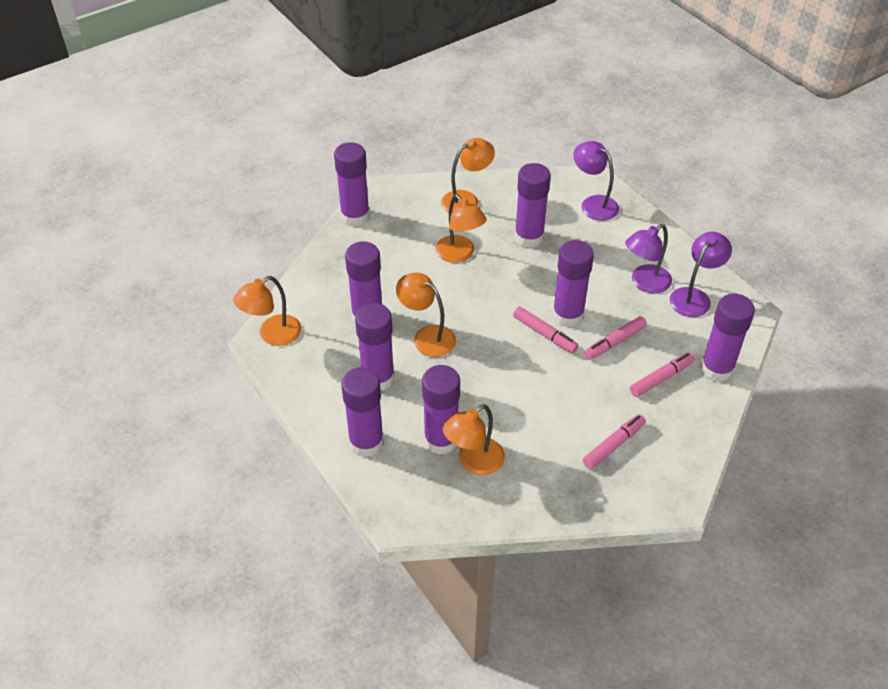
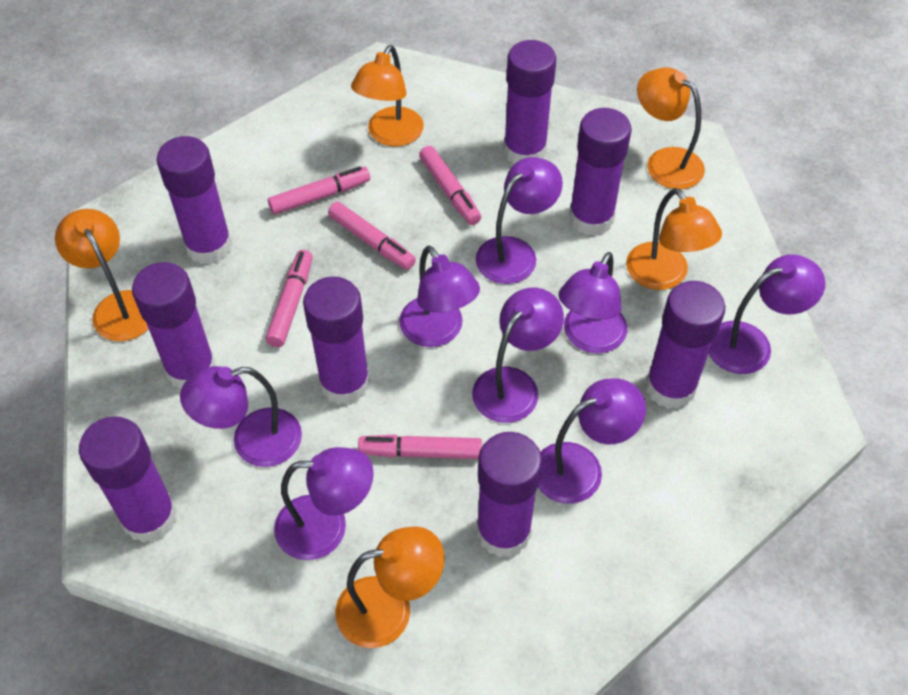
pink marker: [513,307,579,353] [583,414,646,469] [584,316,647,360] [630,352,695,397] = 4 -> [265,250,313,347] [268,166,370,215] [328,202,416,270] [358,434,482,459] [419,146,481,225] = 5
purple lamp: [573,141,619,221] [625,224,672,293] [669,231,732,317] = 3 -> [180,366,302,467] [274,447,374,560] [399,246,480,347] [472,287,564,423] [476,157,563,284] [538,378,646,504] [559,252,627,353] [709,254,825,374] = 8

